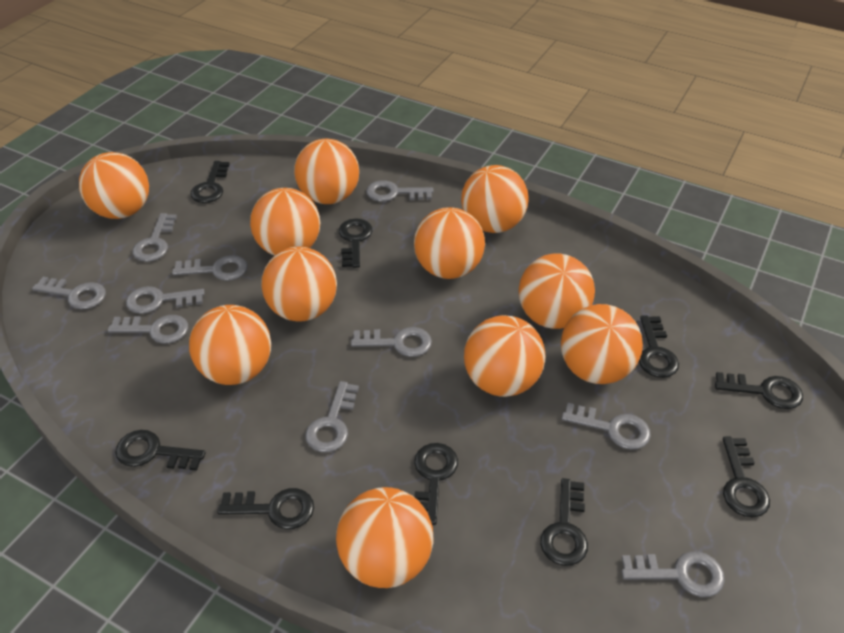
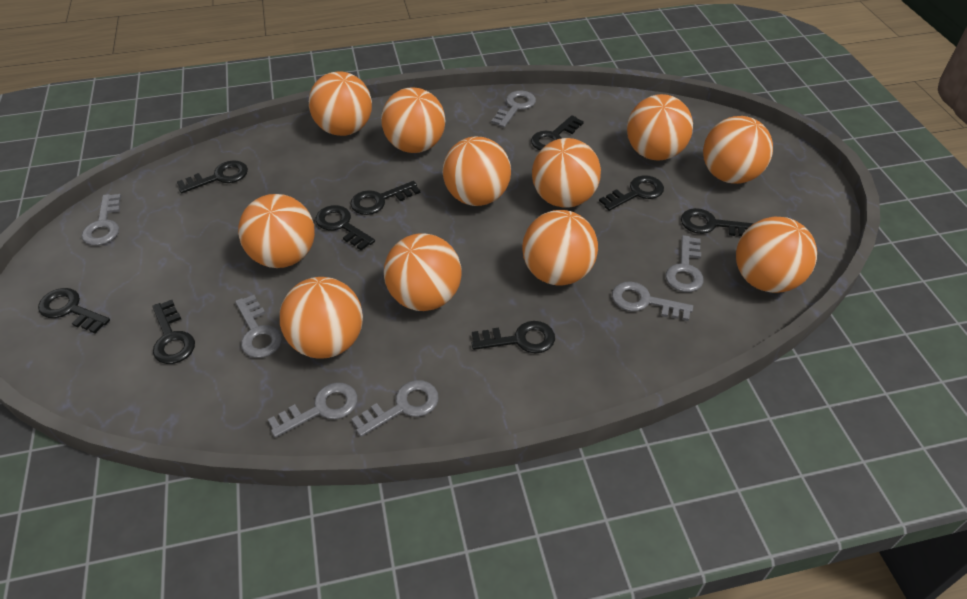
grey key: [32,277,106,310] [108,315,188,344] [126,286,205,314] [132,213,177,262] [172,255,248,281] [305,381,359,452] [351,327,432,357] [366,180,433,202] [561,403,651,450] [622,551,725,597] = 10 -> [82,194,121,246] [235,295,282,358] [268,382,358,438] [351,380,439,437] [491,91,536,128] [612,281,693,321] [666,235,704,292] = 7

